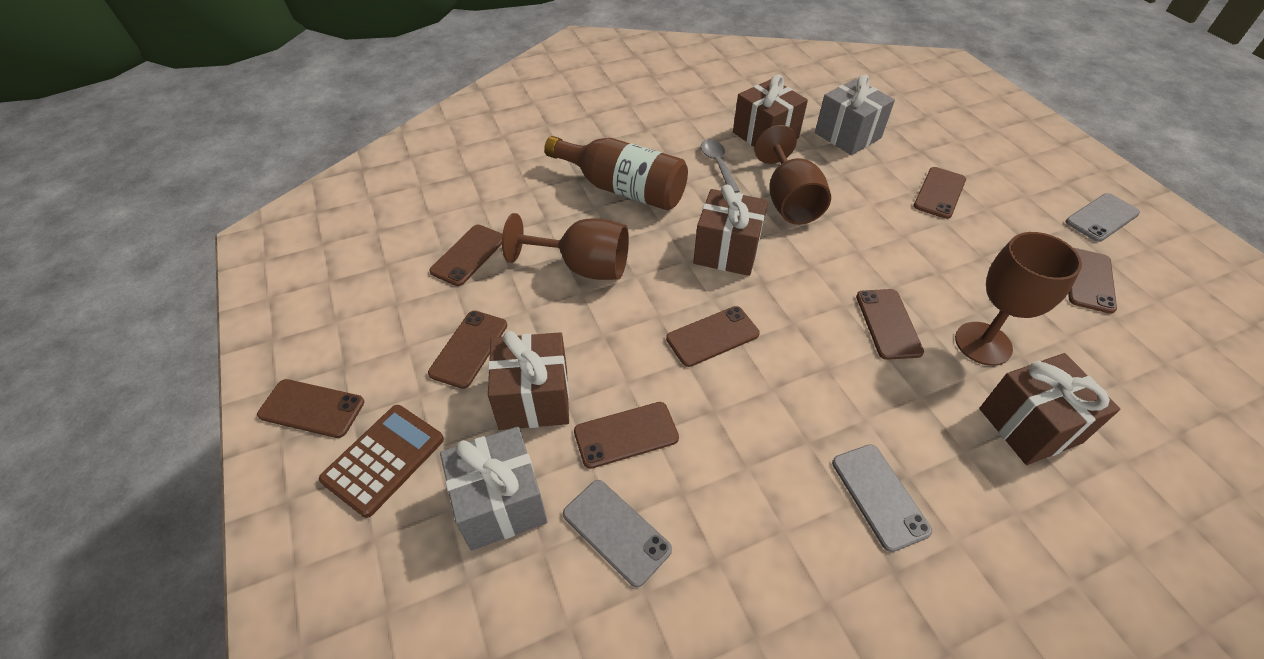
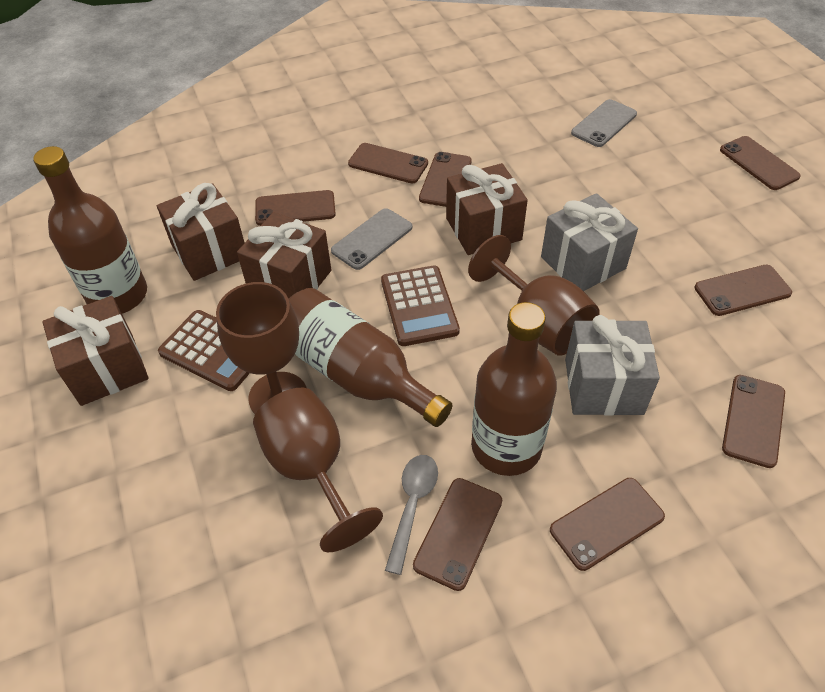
brown bottle: [544,136,688,210] = 1 -> [33,146,147,314] [289,288,452,427] [471,302,557,476] = 3
brown calculator: [319,405,444,518] = 1 -> [158,310,250,391] [381,265,460,346] = 2
grey phone: [563,480,672,587] [832,444,932,552] [1066,193,1140,242] = 3 -> [331,208,412,270] [571,99,637,147] = 2

